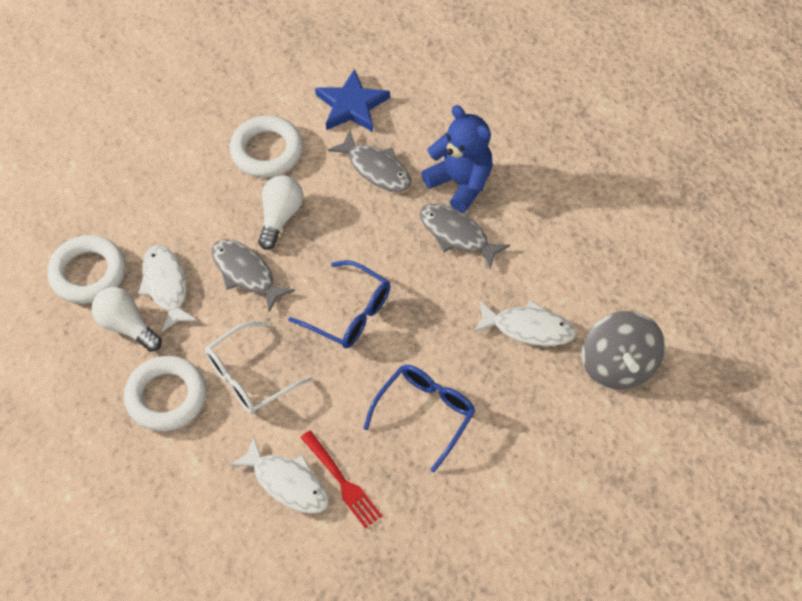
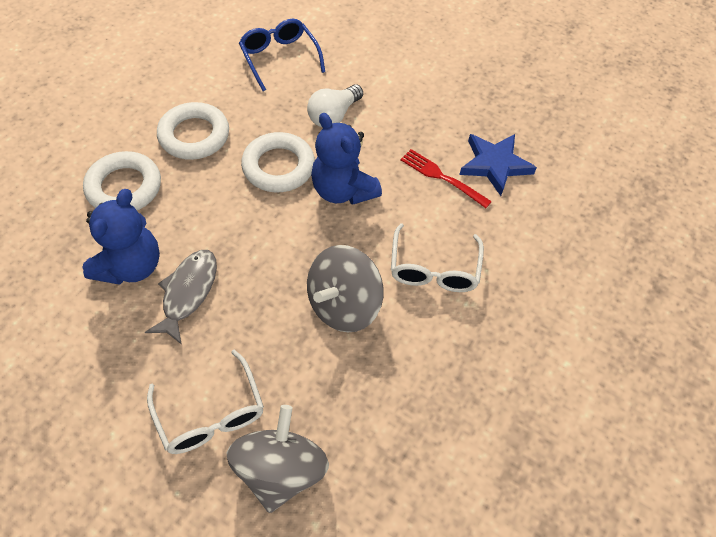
blue glasses: [288,260,391,348] [363,365,475,472] = 2 -> [239,19,325,91] = 1
blue teddy bear: [422,105,493,213] = 1 -> [82,189,160,285] [311,113,382,205] = 2
grey fish: [212,239,295,312] [328,131,411,192] [420,204,510,269] = 3 -> [145,250,217,345] = 1
grey spinning top: [582,311,665,390] = 1 -> [227,405,329,513] [307,245,384,332] = 2
white fish: [138,245,197,332] [229,436,329,514] [473,300,576,346] = 3 -> none = 0
white glasses: [205,321,312,414] = 1 -> [147,350,264,454] [391,223,484,292] = 2
white light bulb: [91,287,162,352] [258,175,303,250] = 2 -> [307,84,363,128] = 1

